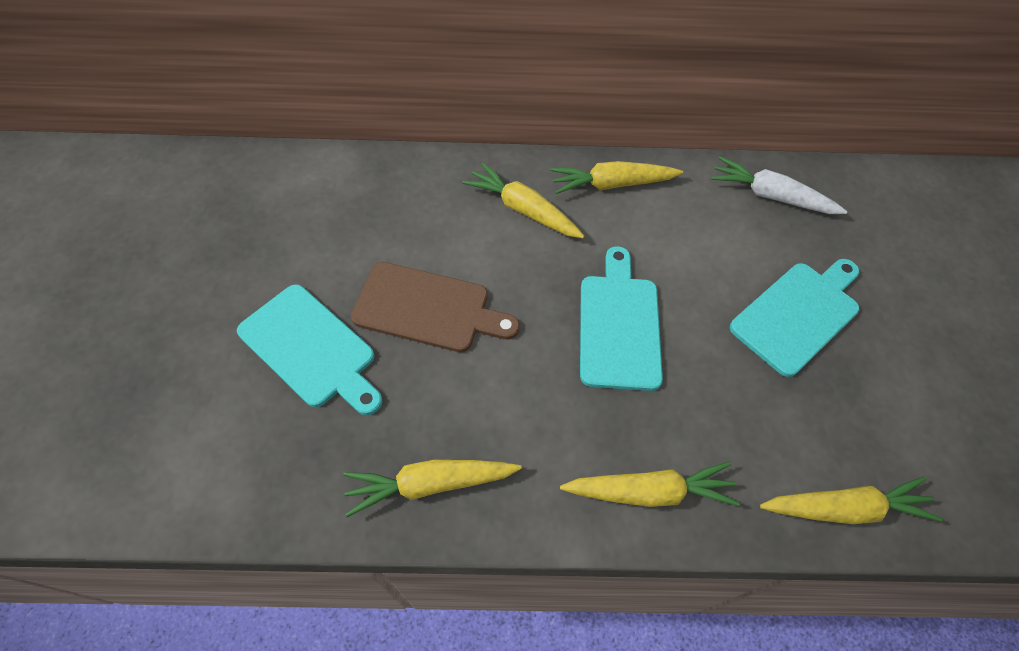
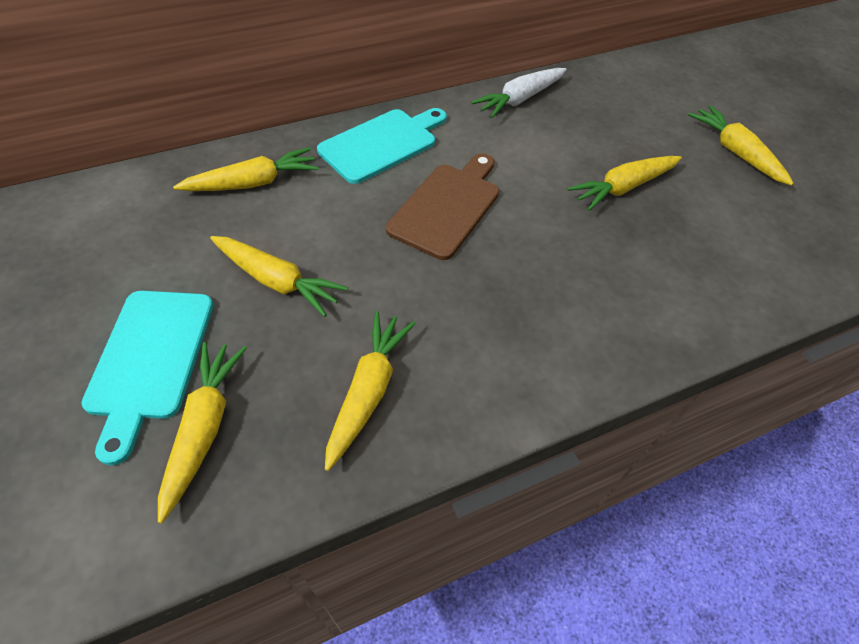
turquoise cutting board: [237,284,382,415] [580,246,663,391] [730,259,859,377] = 3 -> [81,291,213,465] [317,108,447,184] = 2
yellow carrot: [343,460,522,517] [463,162,584,238] [550,161,683,194] [560,462,740,507] [760,477,943,524] = 5 -> [158,342,247,523] [173,147,319,191] [210,236,348,317] [325,311,416,471] [567,156,682,211] [688,105,794,186] = 6

